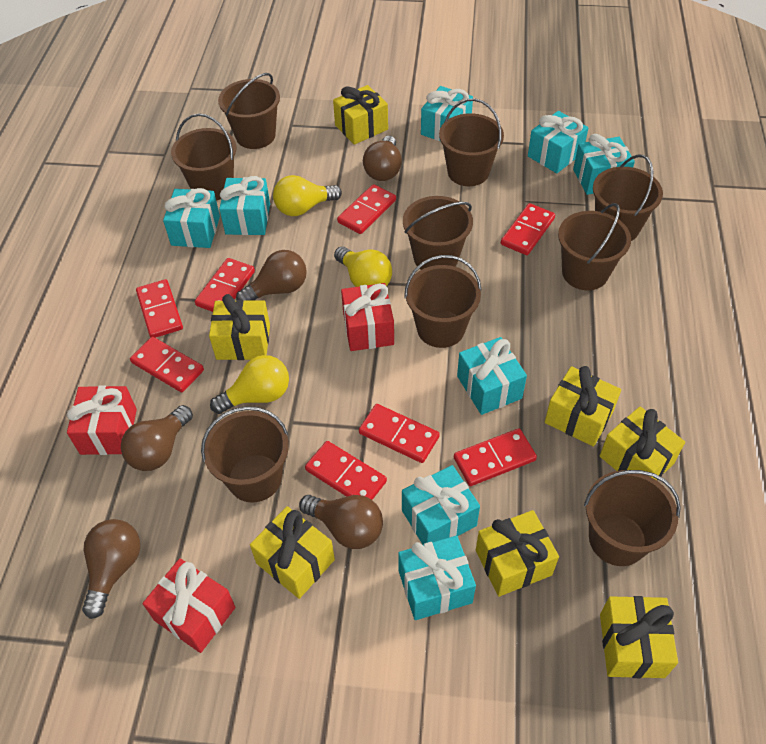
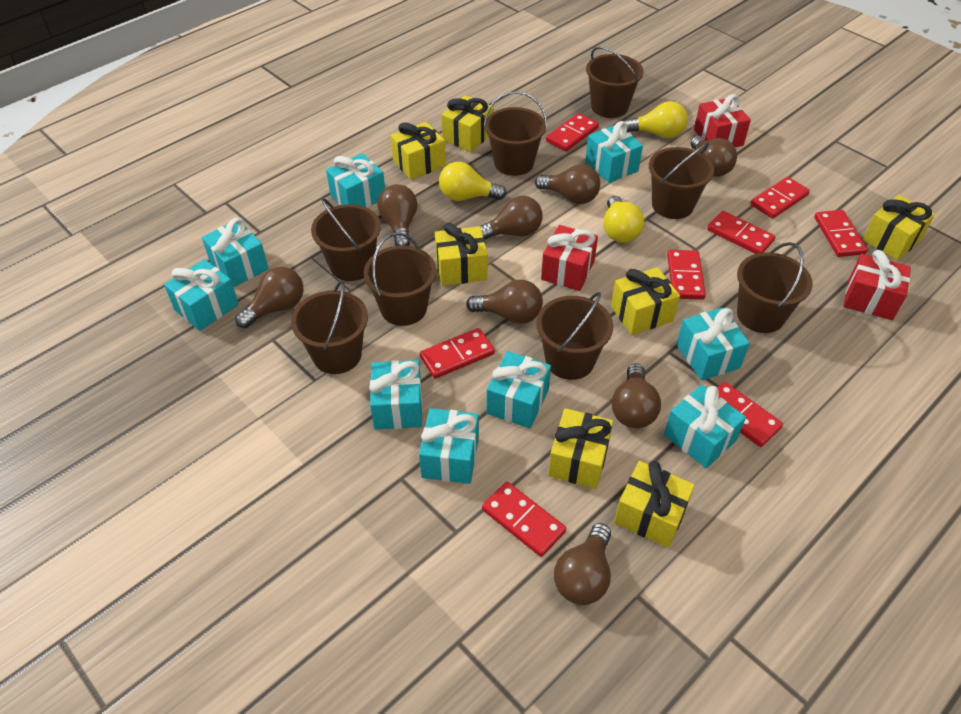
brown bucket: [171,113,237,201] [201,406,289,503] [218,73,280,149] [403,196,473,270] [404,255,481,348] [439,98,504,186] [558,203,631,290] [584,470,681,566] [593,154,663,241] = 9 -> [291,280,368,374] [311,198,381,281] [363,233,436,326] [484,91,547,176] [536,292,613,380] [586,47,644,118] [649,143,714,219] [737,242,813,333] = 8
brown light bulb: [82,519,140,619] [121,405,193,471] [236,250,307,301] [299,495,383,549] [363,136,402,181] = 5 -> [235,267,303,328] [378,184,417,246] [466,280,543,324] [480,196,543,239] [535,165,600,204] [554,523,611,605] [612,363,661,428] [691,136,737,177] = 8
turquoise gift: [163,188,220,248] [219,176,270,235] [398,536,476,620] [402,465,480,545] [421,86,473,141] [457,337,527,415] [528,111,588,173] [573,134,635,195] = 8 -> [164,259,239,331] [202,218,269,288] [326,153,385,208] [369,360,422,430] [419,408,479,484] [487,351,551,429] [585,121,643,183] [664,385,746,468] [676,308,750,381] = 9

